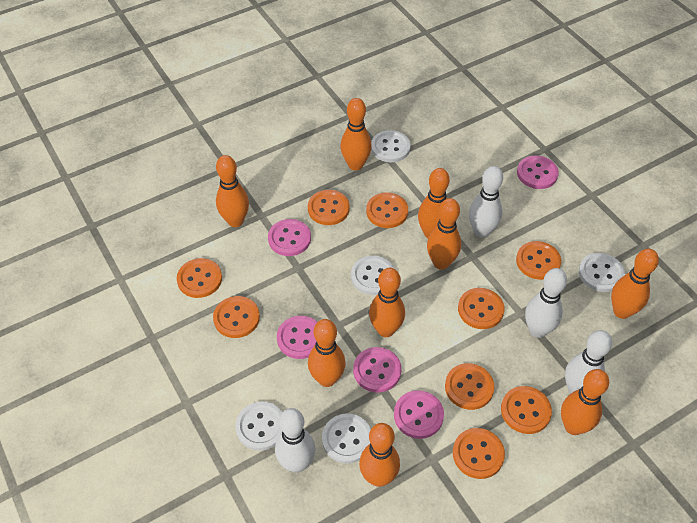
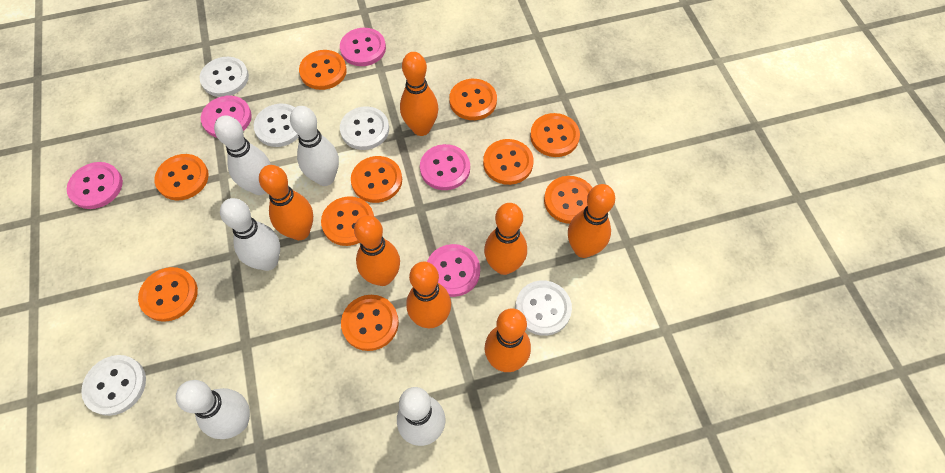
orange bowling pin: [216,155,249,227] [308,319,346,387] [340,98,372,171] [359,423,400,487] [369,268,405,337] [418,168,450,238] [427,198,461,270] [561,369,609,435] [611,249,659,319] = 9 -> [259,165,313,240] [354,215,400,286] [400,52,438,136] [406,262,451,328] [484,203,527,275] [485,308,531,372] [568,184,615,258] = 7
orange button: [177,258,222,298] [213,296,260,338] [308,190,349,225] [366,193,408,228] [445,363,495,410] [453,428,505,479] [458,288,505,329] [501,386,552,434] [516,241,561,280] = 9 -> [138,267,198,322] [154,154,209,200] [299,50,347,90] [321,196,374,246] [341,295,399,351] [351,156,402,203] [449,79,497,120] [483,139,534,185] [530,113,580,157] [544,176,593,224] = 10
white bowling pin: [275,408,315,473] [469,166,503,238] [525,268,567,338] [565,330,612,394] = 4 -> [176,380,250,439] [214,115,271,195] [220,198,280,271] [290,106,339,186] [397,387,445,446] = 5

